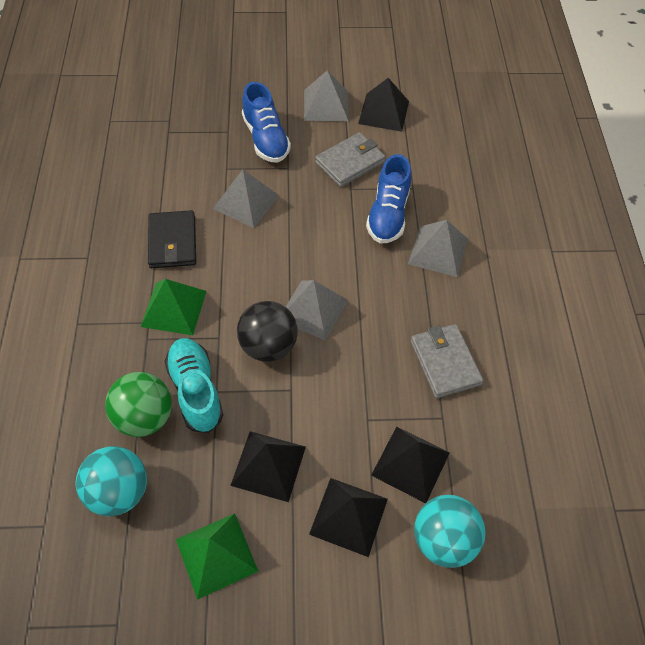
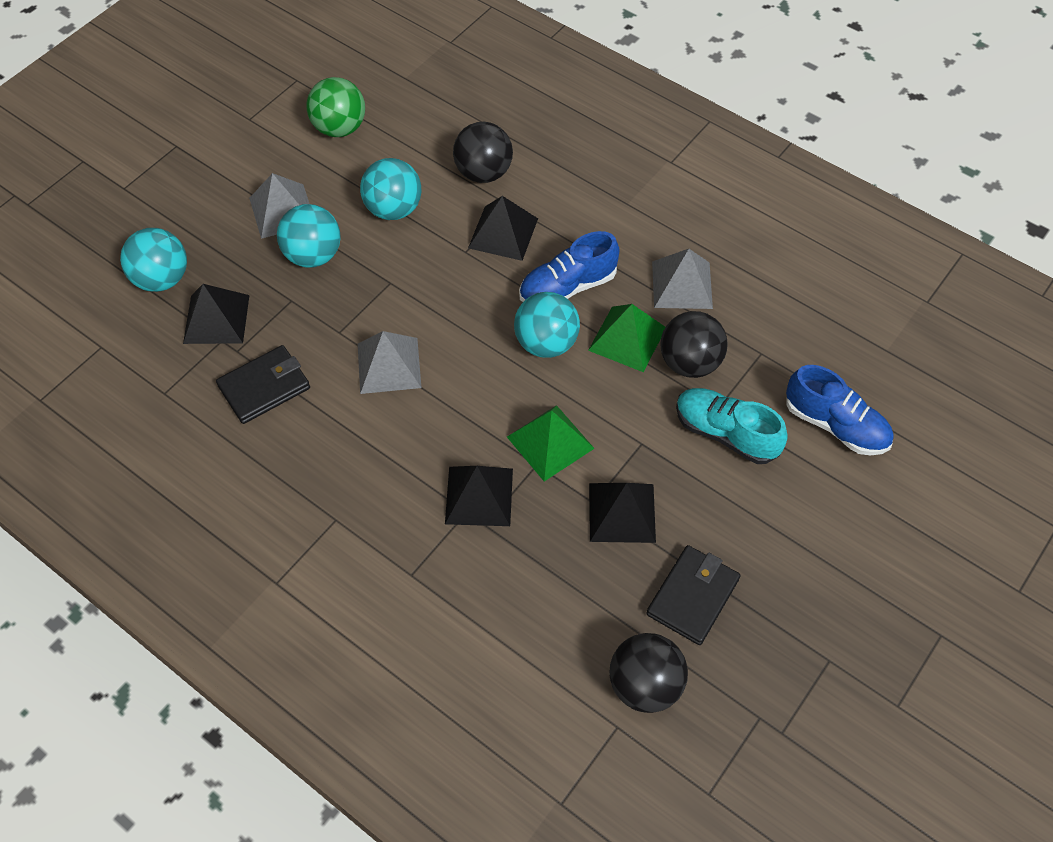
black ball: [237,301,298,362] = 1 -> [453,122,513,183] [609,633,688,713] [660,311,728,378] = 3
black wallet: [148,210,196,268] = 1 -> [216,345,310,424] [646,545,741,645] = 2
grey pyramid: [213,169,279,228] [286,280,348,341] [304,70,349,121] [408,220,468,277] = 4 -> [249,173,309,239] [358,331,422,394] [652,249,713,309] = 3
grey wallet: [315,132,386,187] [410,324,483,398] = 2 -> none = 0
turquoise ball: [76,446,147,516] [414,495,486,568] = 2 -> [120,228,187,292] [277,204,341,268] [360,158,421,220] [514,292,580,358] = 4

